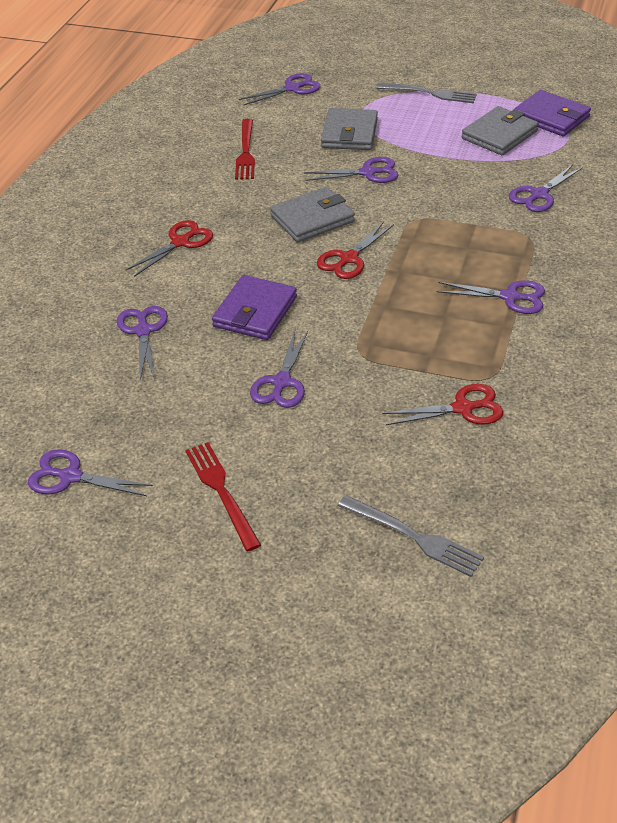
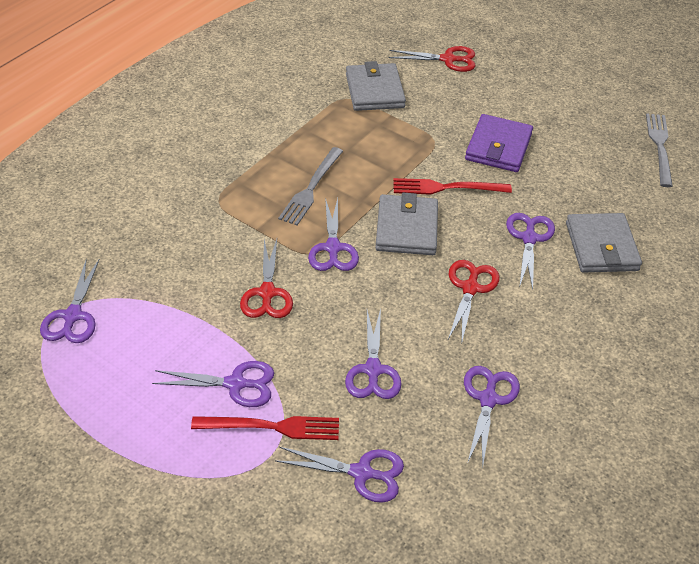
purple wallet: [212,275,297,340] [514,90,591,137] = 2 -> [465,114,533,172] = 1

